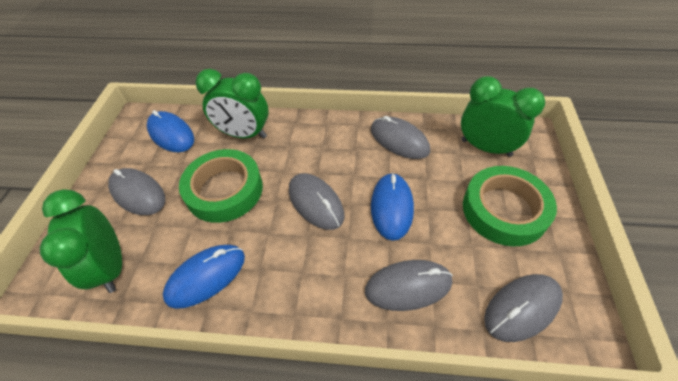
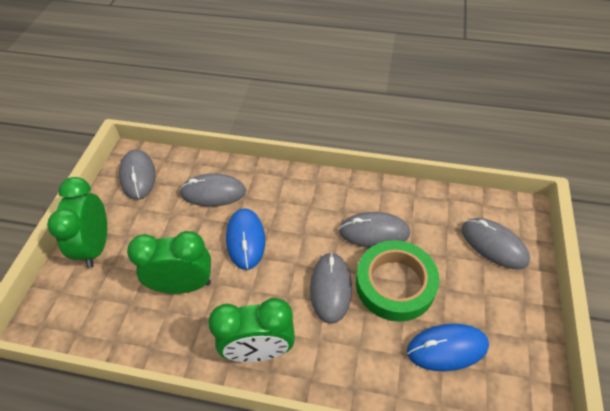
blue mouse: [147,110,194,153] [163,245,245,309] [371,173,414,241] = 3 -> [226,208,265,270] [407,324,489,371] = 2
green tape: [179,149,263,223] [463,166,557,246] = 2 -> [356,240,439,322] = 1

